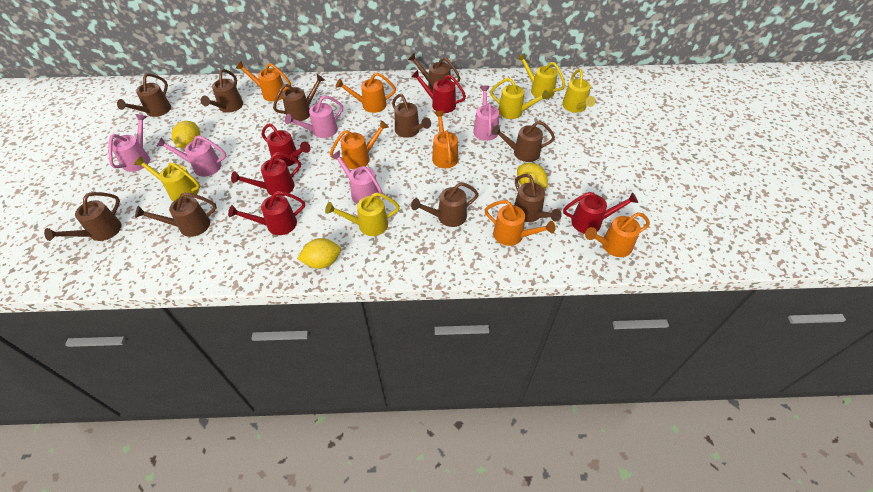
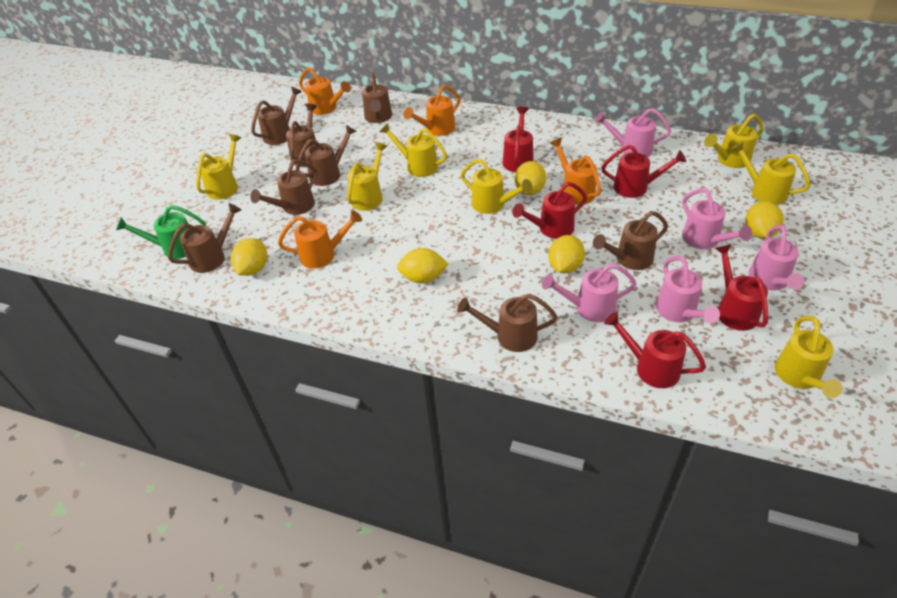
brown watering can: [44,192,122,241] [117,73,171,117] [135,192,217,237] [201,69,243,113] [273,74,325,121] [392,94,431,138] [408,53,461,91] [411,182,479,227] [492,121,555,162] [514,174,562,222] = 10 -> [168,203,241,273] [250,159,317,215] [251,86,302,145] [286,103,317,167] [296,125,357,186] [362,72,392,123] [457,294,557,352] [593,211,668,270] = 8
green watering can: none = 0 -> [116,205,206,259] = 1
orange watering can: [236,61,291,102] [330,120,389,169] [336,73,396,113] [432,111,458,168] [484,200,555,246] [585,212,650,257] = 6 -> [278,210,362,269] [299,67,351,115] [404,85,461,136] [550,138,601,205] = 4
yellow lemon: [171,121,200,148] [297,238,341,269] [517,163,548,189] = 3 -> [231,238,267,276] [397,248,448,284] [515,161,546,195] [548,235,585,273] [745,201,783,239] = 5
yellow watering can: [134,156,200,202] [325,192,400,236] [490,78,550,119] [517,53,565,99] [562,69,596,113] = 5 -> [196,134,241,200] [347,142,387,210] [380,123,447,177] [461,159,533,214] [704,114,763,168] [731,141,810,205] [775,316,842,398] = 7

